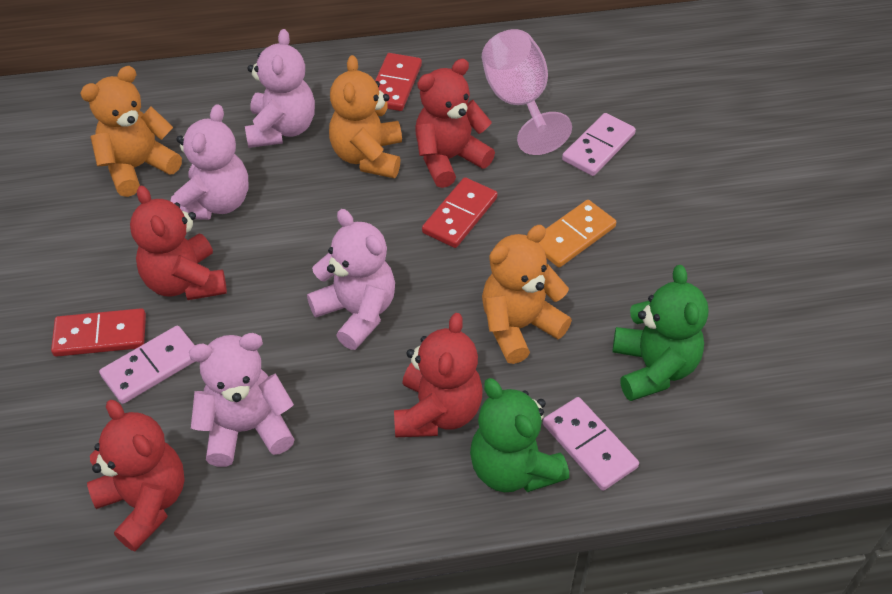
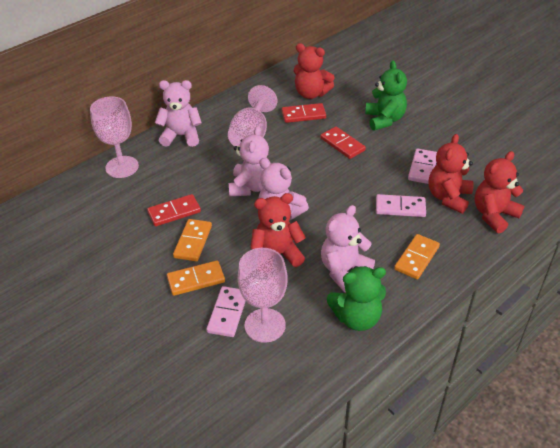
orange domino: [539,200,616,268] = 1 -> [167,260,225,296] [173,219,212,261] [394,234,440,279] = 3
orange teddy bear: [80,66,182,197] [329,55,402,178] [482,225,572,364] = 3 -> none = 0
pink goblet: [482,29,572,155] = 1 -> [90,96,139,178] [228,85,277,147] [238,248,288,343] = 3

